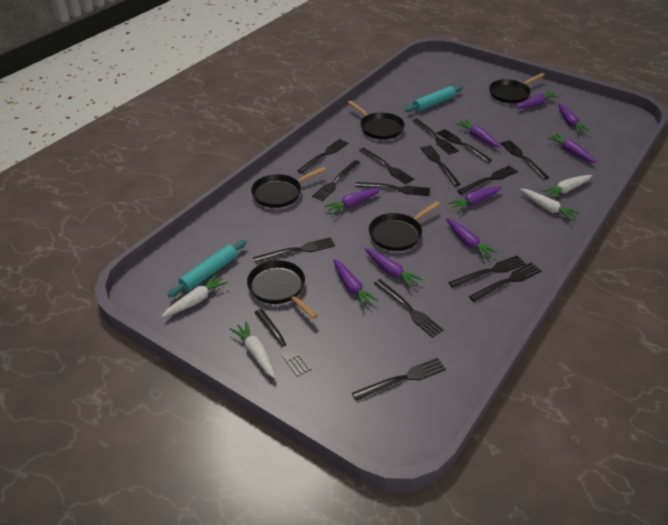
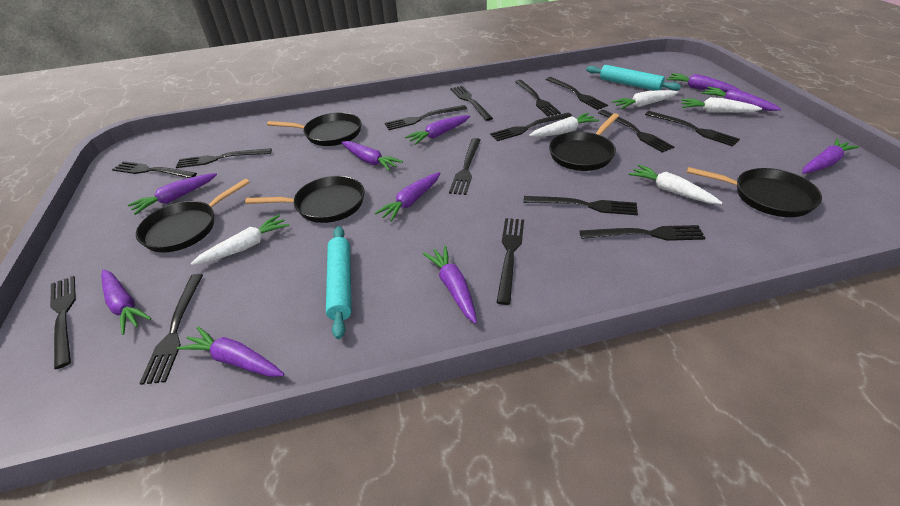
purple carrot: [324,188,381,215] [333,259,378,308] [365,248,423,289] [446,218,498,259] [448,186,502,212] [456,119,500,148] [515,90,559,109] [547,133,597,163] [558,103,590,133] = 9 -> [101,269,152,335] [128,173,217,215] [177,327,285,377] [341,141,403,171] [375,172,440,222] [405,115,470,145] [423,246,477,324] [667,73,741,92] [701,87,781,111] [802,139,859,174] = 10
white carrot: [162,274,228,317] [229,321,276,379] [520,188,580,221] [542,175,592,199] = 4 -> [191,215,289,265] [529,113,599,137] [612,90,679,109] [628,165,723,204] [681,97,762,113] = 5

